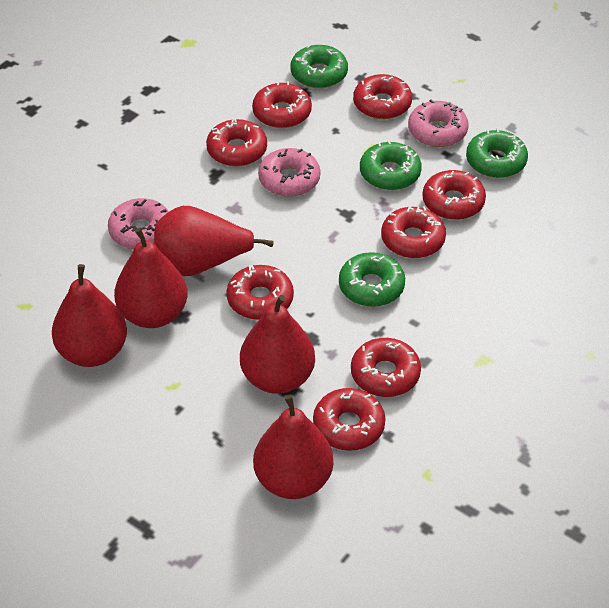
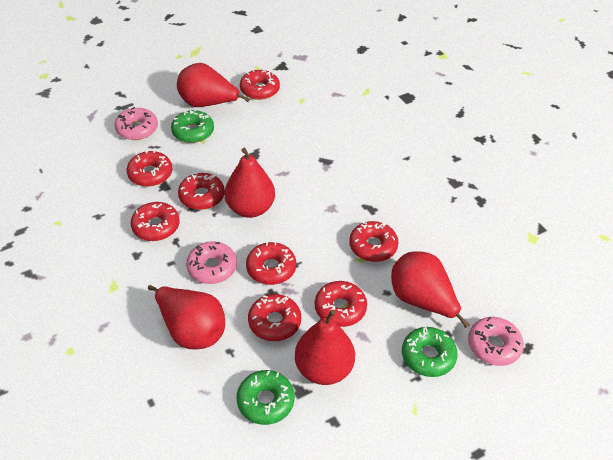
green donut: [290,45,348,88] [339,252,405,307] [360,140,422,190] [466,128,528,178] = 4 -> [171,109,214,143] [237,370,295,425] [402,327,458,377] = 3

